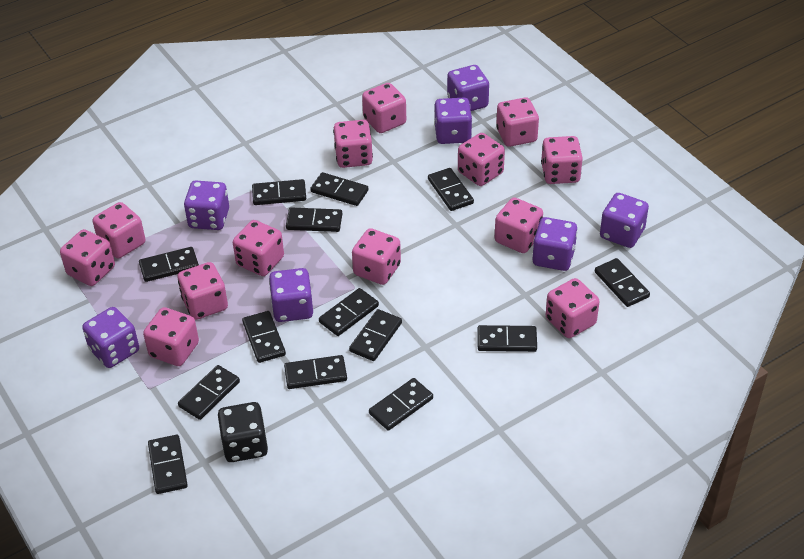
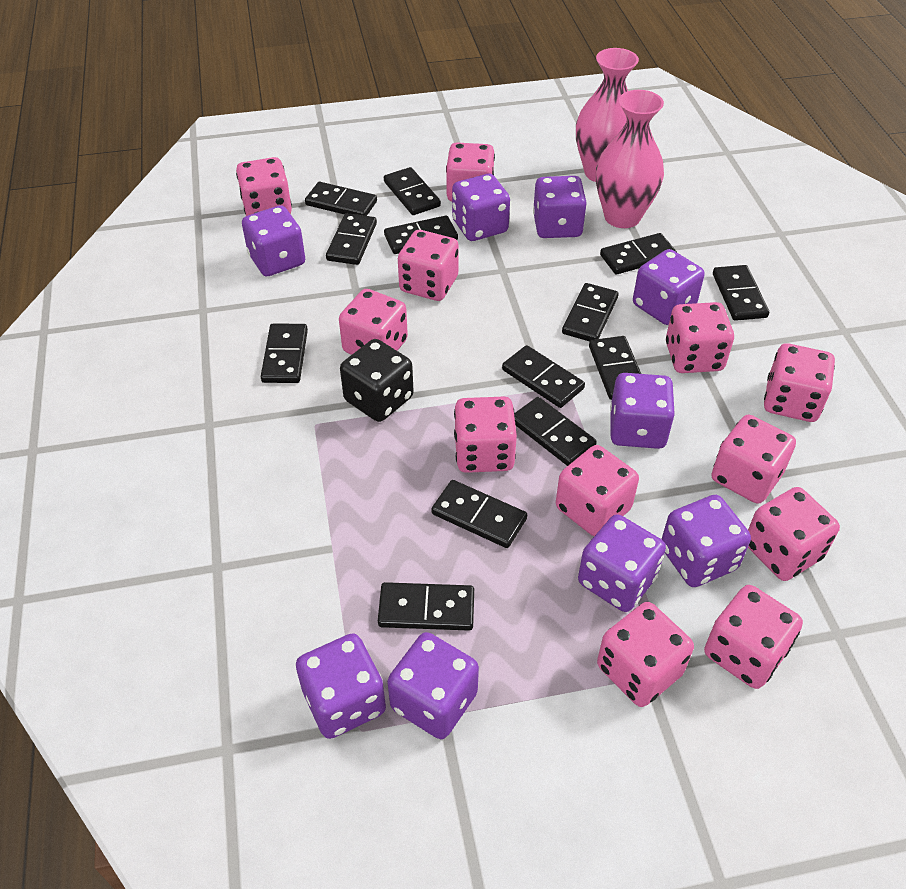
black domino: [139,247,199,282] [148,435,188,494] [178,365,240,420] [242,311,286,363] [252,179,306,205] [284,355,347,389] [286,207,342,232] [310,172,368,206] [319,288,379,336] [349,309,402,361] [369,378,433,431] [428,168,474,211] [477,325,537,352] [595,258,650,307] = 14 -> [261,324,308,383] [305,182,377,216] [326,213,377,265] [378,582,474,631] [384,167,441,215] [384,215,458,254] [431,480,527,548] [502,345,585,408] [514,397,597,466] [562,283,619,341] [589,336,641,400] [600,233,677,274] [713,265,769,321] = 13
pink dice: [60,229,115,286] [92,202,145,259] [143,307,199,366] [178,262,228,320] [233,220,284,276] [333,120,373,168] [352,228,401,285] [362,83,406,133] [458,133,505,186] [495,197,543,253] [496,98,539,147] [541,136,583,184] [546,278,599,338] = 13 -> [236,157,292,216] [339,289,408,355] [398,230,459,301] [446,142,495,201] [454,397,517,473] [556,445,639,536] [597,602,694,707] [666,302,734,373] [704,585,803,689] [712,415,796,504] [748,487,840,581] [764,343,835,422] = 12
pink vase: none = 0 -> [576,48,639,182] [596,90,664,228] = 2
purple dice: [82,307,139,368] [184,181,229,230] [269,268,313,322] [434,98,472,144] [447,65,489,111] [533,217,577,271] [600,193,649,248] = 7 -> [242,205,305,276] [296,633,386,739] [387,632,479,739] [452,174,510,241] [533,176,587,238] [578,514,666,612] [610,373,675,449] [633,249,705,325] [662,495,751,587] = 9

